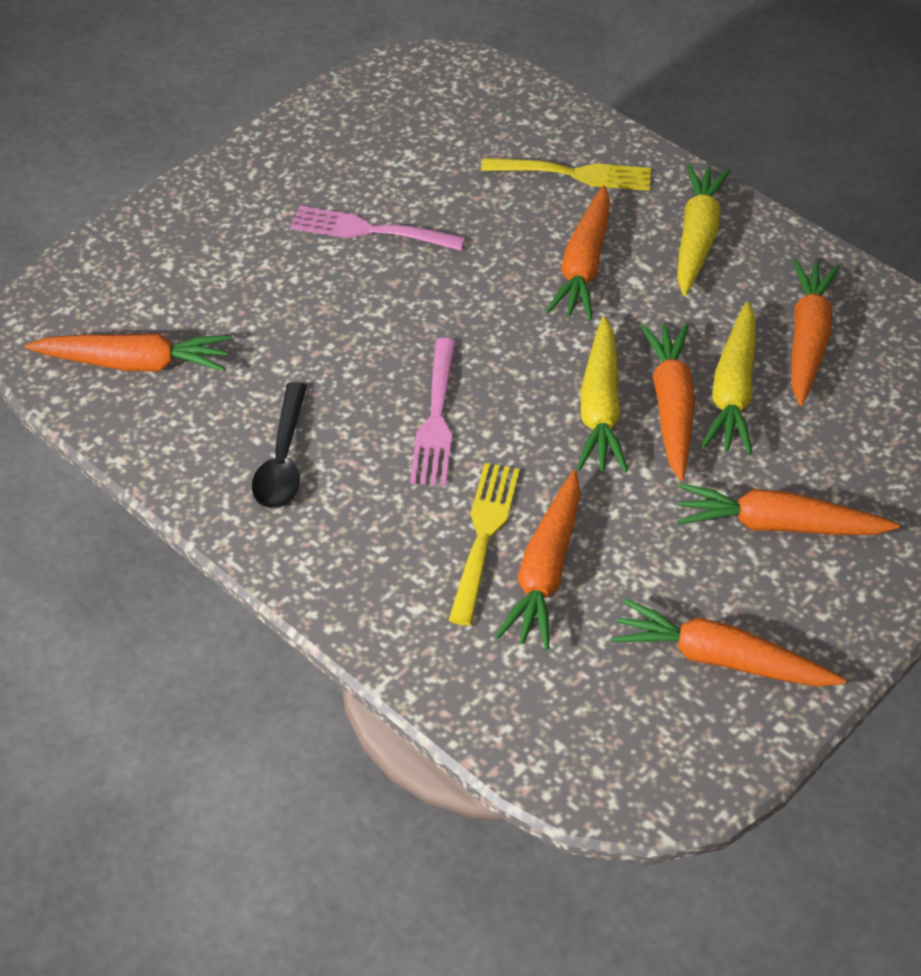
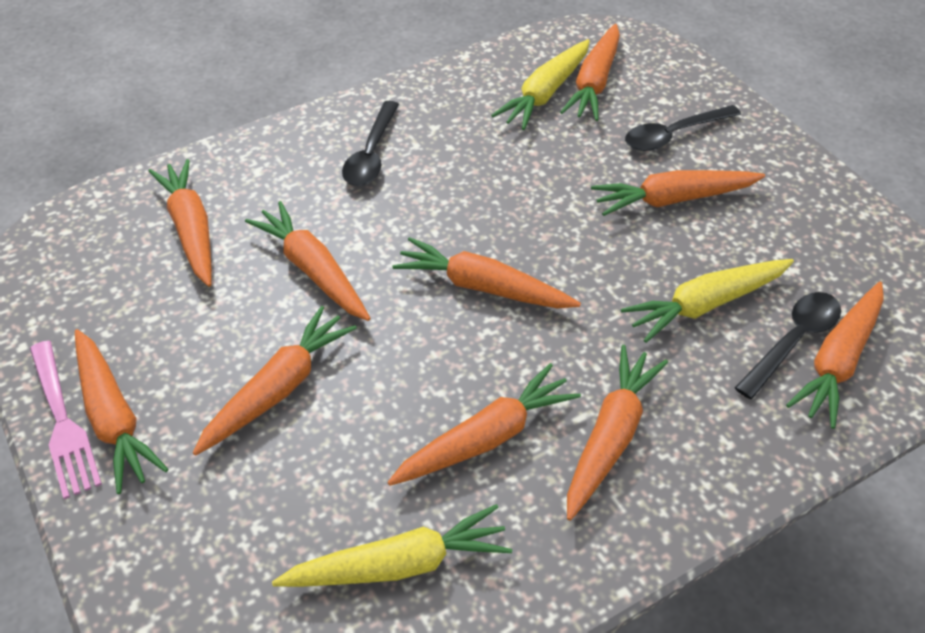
black spoon: [252,382,307,509] = 1 -> [342,101,399,186] [625,105,741,151] [735,292,841,399] = 3
orange carrot: [25,333,230,372] [495,470,580,650] [546,185,610,321] [611,599,846,687] [641,324,695,481] [677,483,900,535] [792,259,840,406] = 7 -> [75,329,168,494] [149,159,212,287] [193,306,357,455] [245,201,371,321] [387,363,581,486] [392,237,581,308] [560,24,620,121] [567,345,668,520] [591,170,765,216] [786,282,884,429] = 10
pink fork: [290,206,466,251] [410,338,456,486] = 2 -> [30,341,102,499] = 1
yellow fork: [448,463,520,626] [481,158,651,191] = 2 -> none = 0

